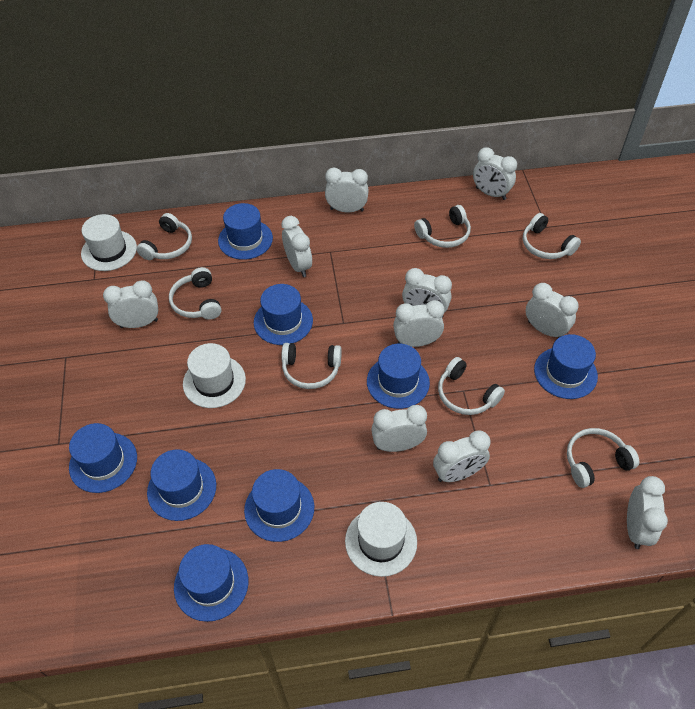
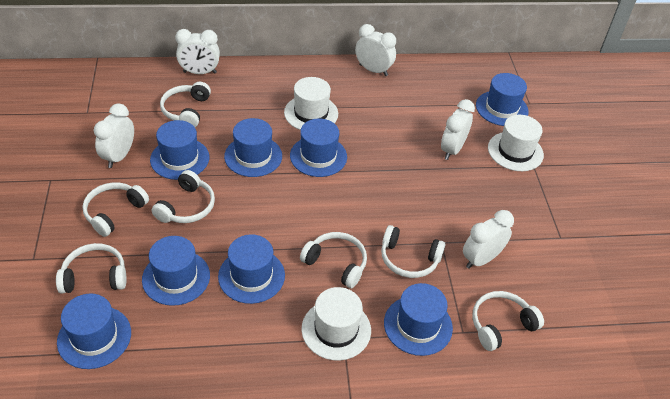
white clock: [103,280,158,328] [281,216,312,277] [325,168,369,213] [371,405,427,452] [393,300,445,347] [402,268,452,318] [433,430,490,482] [473,147,517,200] [526,283,579,338] [627,476,668,549] = 10 -> [94,103,134,168] [175,29,220,74] [355,24,396,76] [441,99,475,160] [463,210,514,269] = 5

